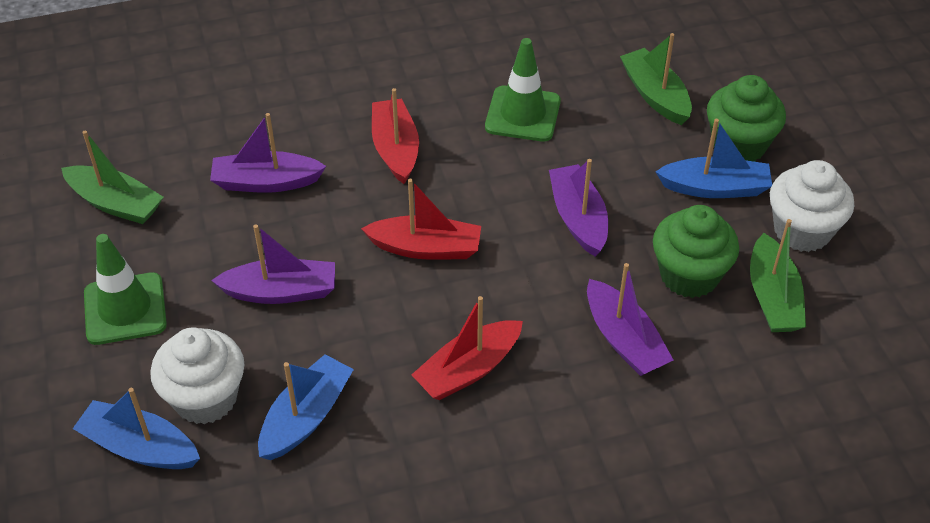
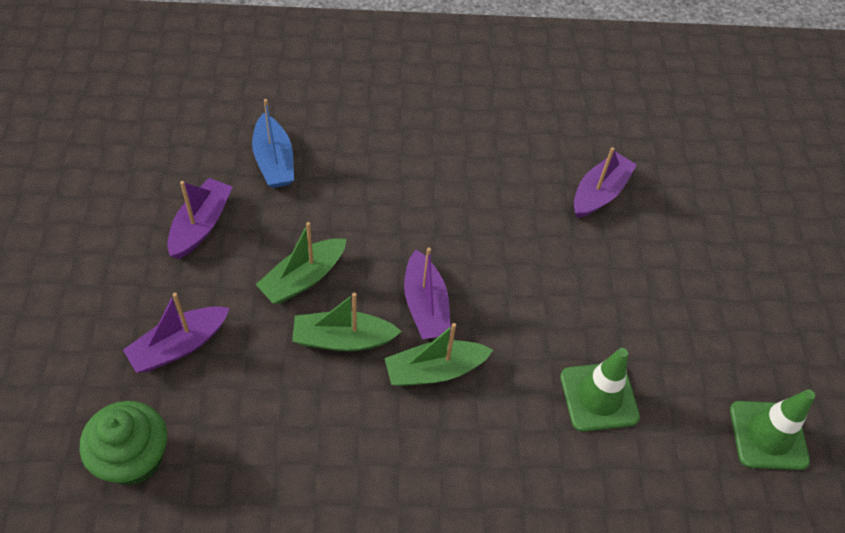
blue boat: [73,388,200,469] [258,354,354,460] [656,119,772,198] = 3 -> [252,99,294,188] = 1
green cupcake: [653,205,739,298] [707,75,786,162] = 2 -> [80,401,167,486] = 1
red boat: [361,179,481,260] [372,88,419,184] [411,296,523,400] = 3 -> none = 0
white cupcake: [150,327,244,424] [770,160,854,252] = 2 -> none = 0

